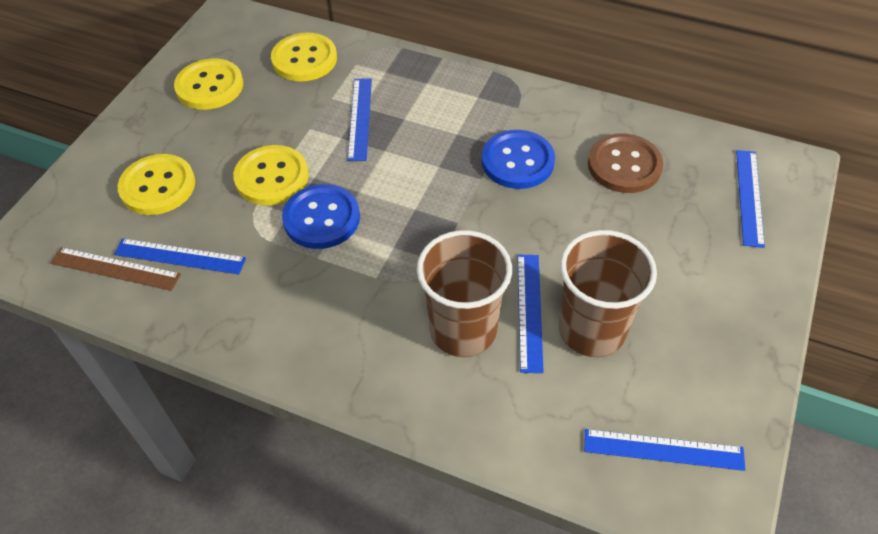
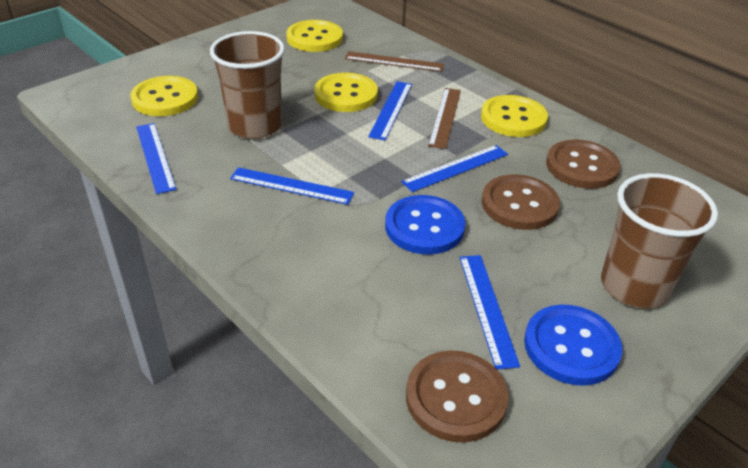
brown button: [588,133,663,193] = 1 -> [406,350,509,443] [482,174,560,230] [546,140,621,189] = 3
brown ruler: [51,247,181,291] = 1 -> [345,51,444,72] [428,88,461,149] = 2

